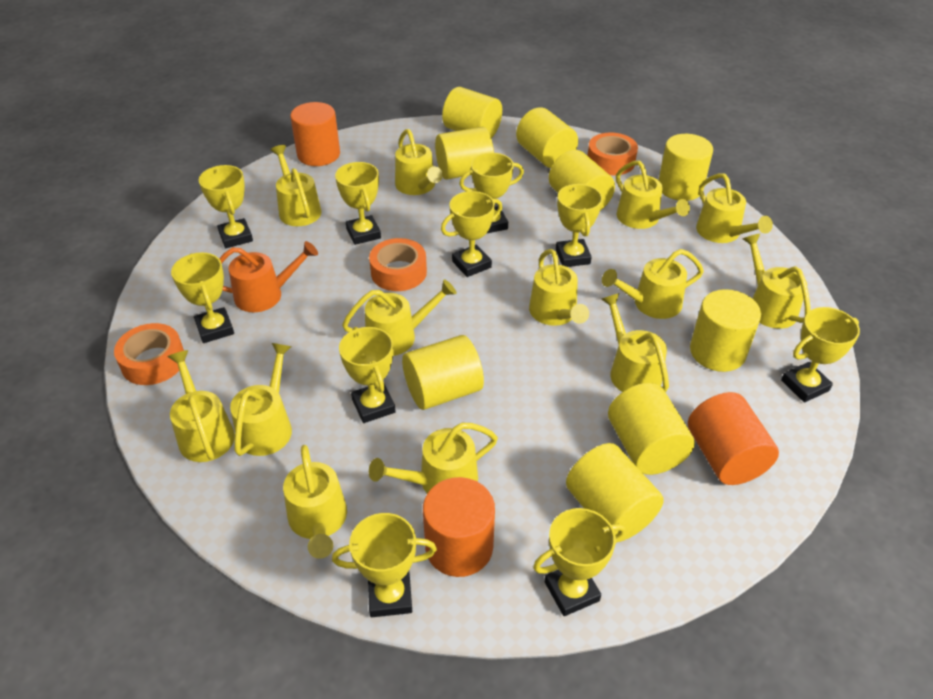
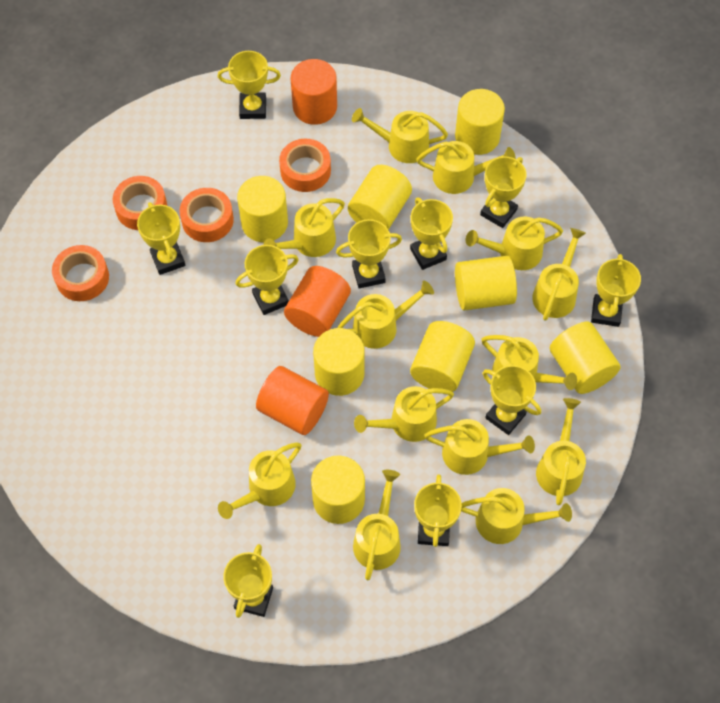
orange tape: [114,323,184,385] [369,238,427,291] [587,133,638,175] = 3 -> [52,245,109,301] [113,176,167,230] [179,188,234,242] [279,139,331,192] = 4
orange watering can: [219,241,318,312] = 1 -> none = 0
yellow cylinder: [402,335,484,410] [435,127,494,180] [442,87,502,138] [516,107,578,168] [549,150,615,211] [566,443,664,542] [608,383,695,475] [658,134,713,201] [690,289,761,372] = 9 -> [237,176,288,242] [311,455,365,524] [313,328,365,396] [348,165,412,230] [410,321,475,392] [455,89,505,155] [455,256,517,311] [550,321,620,394] = 8

